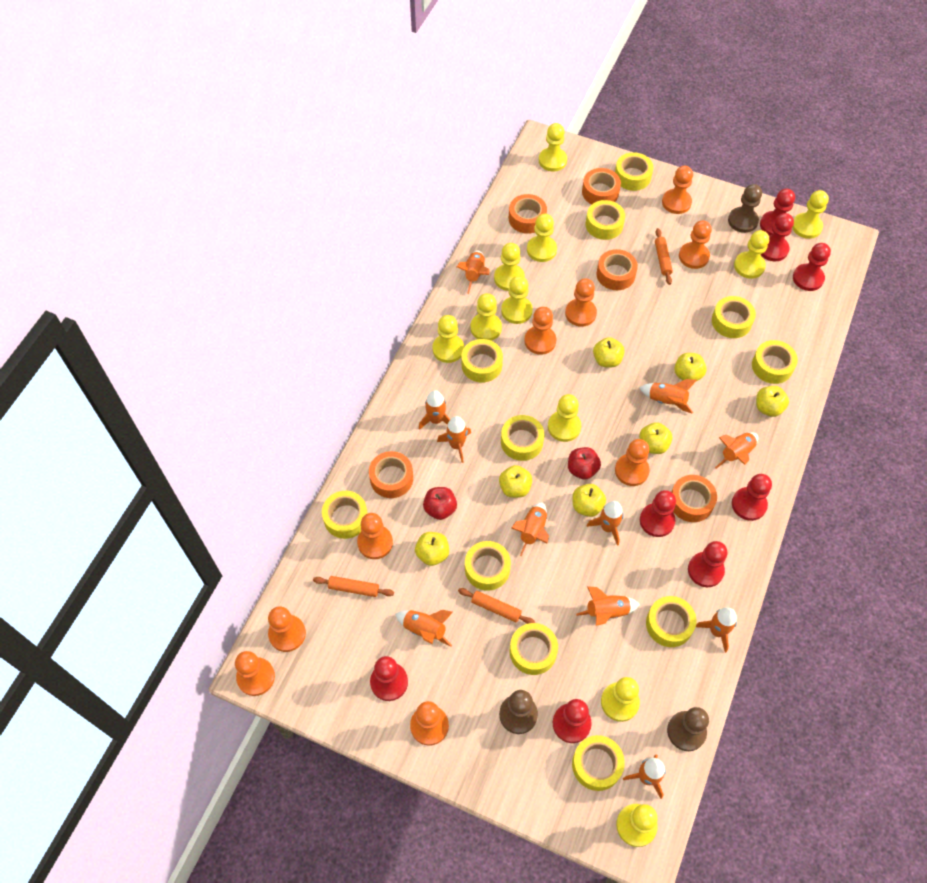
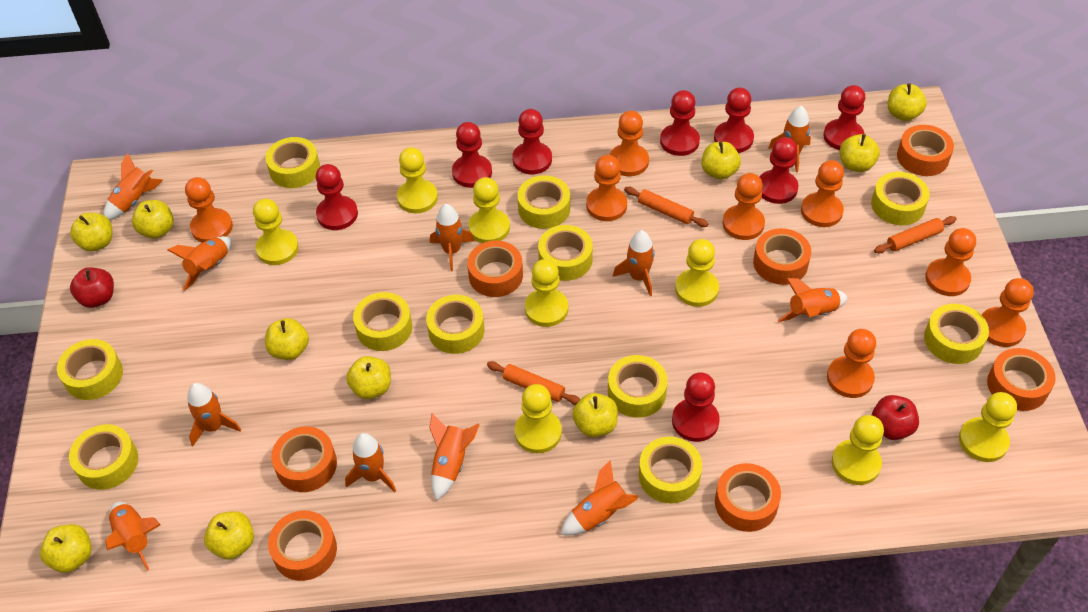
brown pawn: [499,690,538,734] [667,707,709,751] [728,184,762,233] = 3 -> none = 0
orange pawn: [235,651,275,696] [268,606,306,652] [357,513,393,559] [410,701,449,746] [525,307,556,355] [565,278,597,327] [615,439,650,486] [662,166,693,214] [679,220,712,269] = 9 -> [185,177,233,243] [586,155,627,221] [610,111,649,176] [722,173,765,240] [801,160,844,227] [827,329,876,398] [925,228,976,296] [982,278,1034,347] = 8
orange tape: [369,451,413,498] [509,194,547,234] [582,168,621,204] [597,249,638,290] [672,475,717,522] = 5 -> [268,511,337,581] [271,427,337,492] [467,241,523,297] [715,463,781,532] [753,228,811,285] [897,125,954,176] [987,348,1056,411] = 7
yellow apple: [415,532,449,566] [499,465,532,498] [572,484,606,517] [593,337,625,367] [639,422,672,454] [674,353,707,381] [756,386,789,417] = 7 -> [40,524,92,573] [70,213,112,252] [132,200,174,239] [204,511,254,560] [265,318,309,360] [346,356,391,399] [572,393,618,437] [701,142,741,180] [840,134,880,172] [888,83,927,121] = 10
yellow pawn: [432,315,464,363] [470,293,502,341] [494,243,525,291] [501,276,533,324] [527,214,557,262] [539,123,567,172] [548,394,581,442] [601,677,640,722] [616,804,658,847] [734,230,769,279] [792,190,829,239] = 11 -> [253,199,299,265] [397,147,438,213] [468,177,510,243] [514,384,562,453] [525,259,568,327] [675,239,719,307] [832,415,884,485] [959,392,1017,462] = 8

